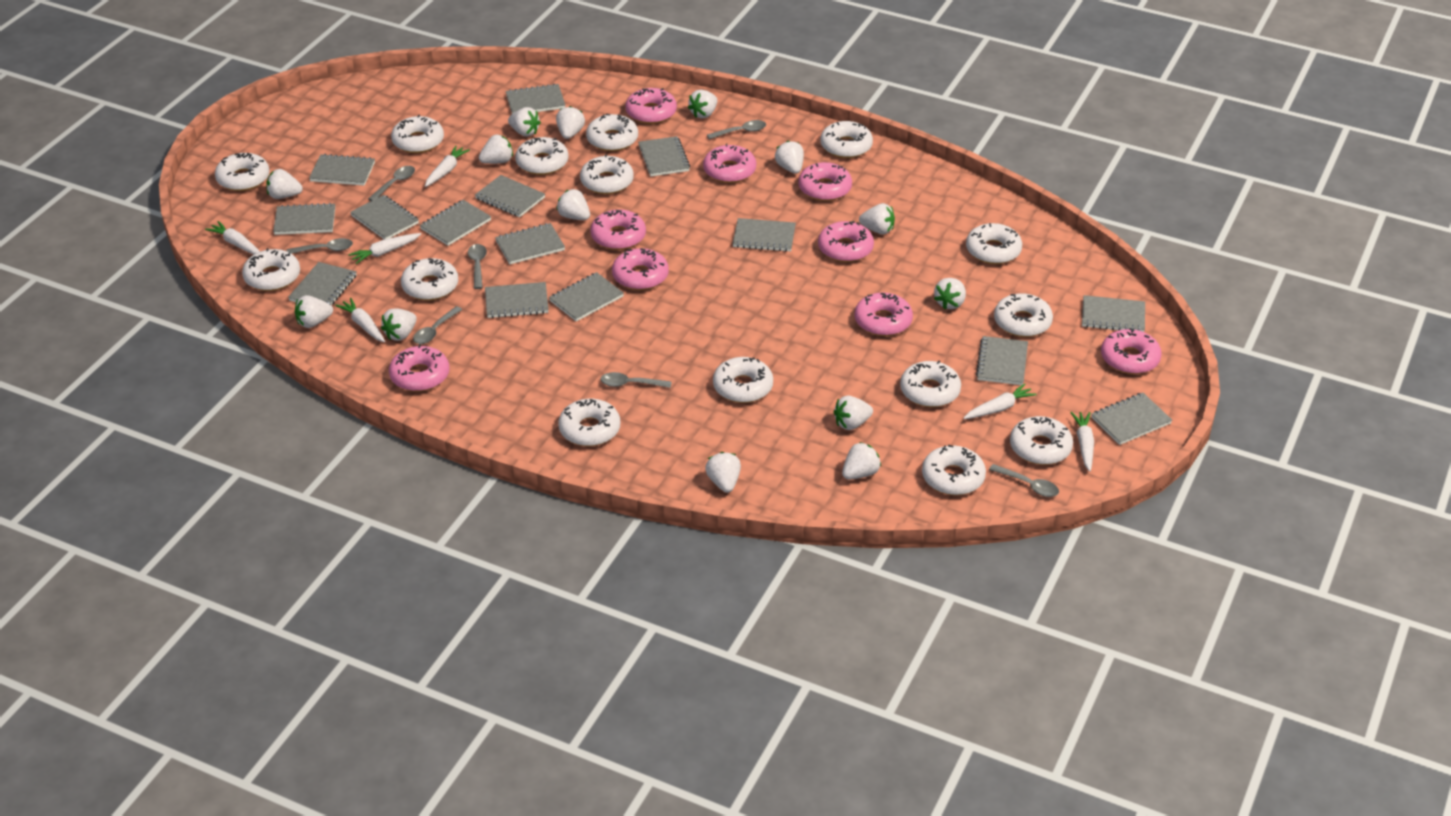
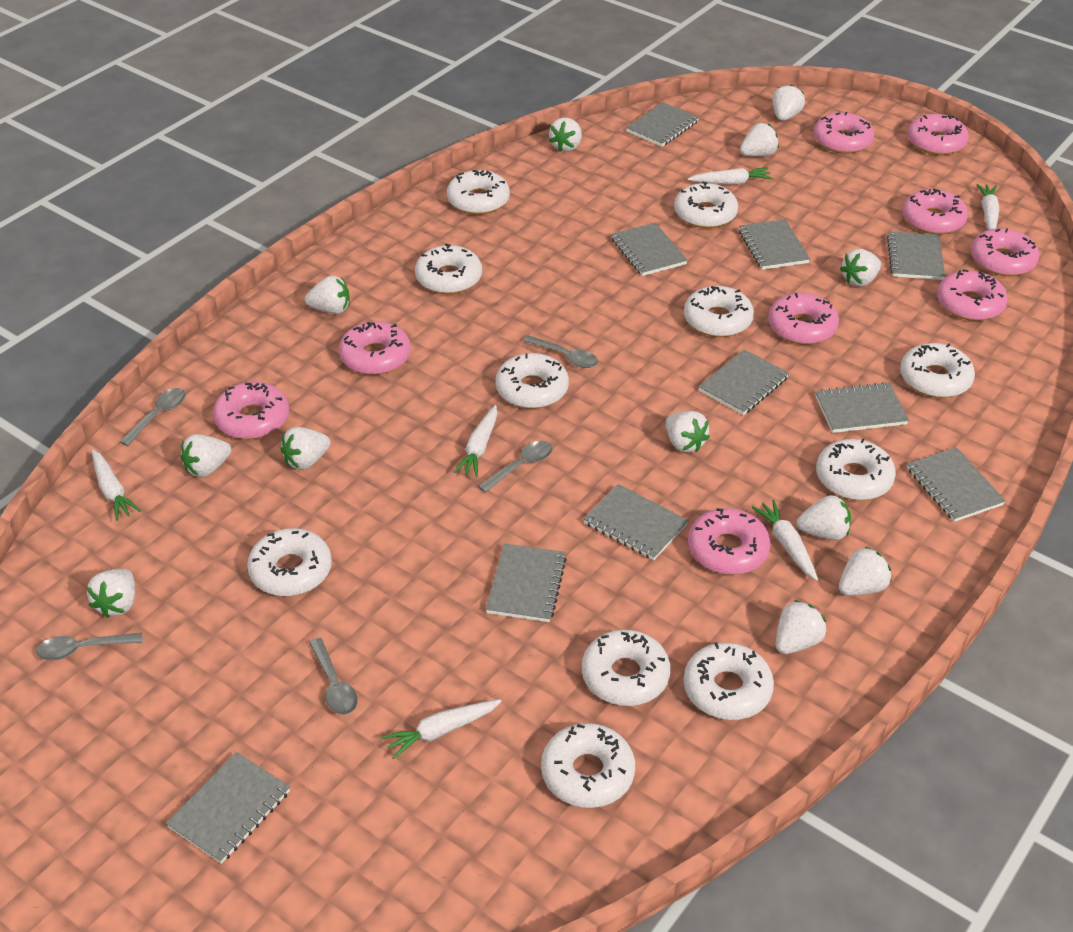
grey notebook: [273,203,335,235] [288,262,357,306] [309,154,375,186] [350,195,419,239] [420,200,491,246] [475,175,545,217] [485,282,549,318] [495,223,565,264] [506,84,565,114] [549,272,624,322] [638,136,690,177] [733,218,796,252] [976,336,1028,385] [1082,295,1145,332] [1091,393,1172,445] = 15 -> [166,752,290,864] [486,544,567,622] [584,484,688,560] [611,223,688,276] [626,102,699,147] [699,349,789,415] [739,219,810,270] [815,382,909,433] [887,231,945,280] [907,447,1006,522] = 10
grey spoon: [286,238,353,254] [368,166,415,201] [413,306,462,344] [468,244,487,289] [600,372,672,388] [707,120,766,139] [989,464,1059,497] = 7 -> [36,633,143,660] [120,388,186,446] [309,638,358,715] [478,441,553,493] [523,335,598,368] = 5
white donut: [215,153,270,191] [242,248,300,291] [391,115,444,153] [401,258,458,301] [515,137,568,175] [558,399,620,446] [580,154,634,194] [586,114,638,151] [713,357,773,403] [821,121,873,158] [900,361,961,407] [922,445,986,495] [966,223,1022,264] [994,293,1053,337] [1010,416,1073,465] = 15 -> [247,528,332,596] [415,244,482,294] [447,170,510,215] [495,353,569,409] [541,723,635,808] [582,629,671,706] [674,182,738,228] [683,642,774,720] [684,286,754,337] [816,438,896,500] [900,343,975,398] = 11
white strawberry: [266,169,303,199] [295,295,333,328] [381,308,417,341] [479,135,513,164] [508,107,541,137] [556,106,585,139] [556,189,590,220] [688,90,717,119] [705,452,741,493] [775,140,804,174] [833,396,873,430] [842,442,881,480] [859,203,895,235] [934,278,966,309] = 14 -> [87,569,135,618] [181,434,231,477] [281,427,330,470] [305,275,350,314] [549,118,582,152] [666,411,710,453] [740,123,779,157] [772,84,805,121] [776,600,826,654] [797,495,851,540] [839,546,891,596] [840,249,881,287] = 12

